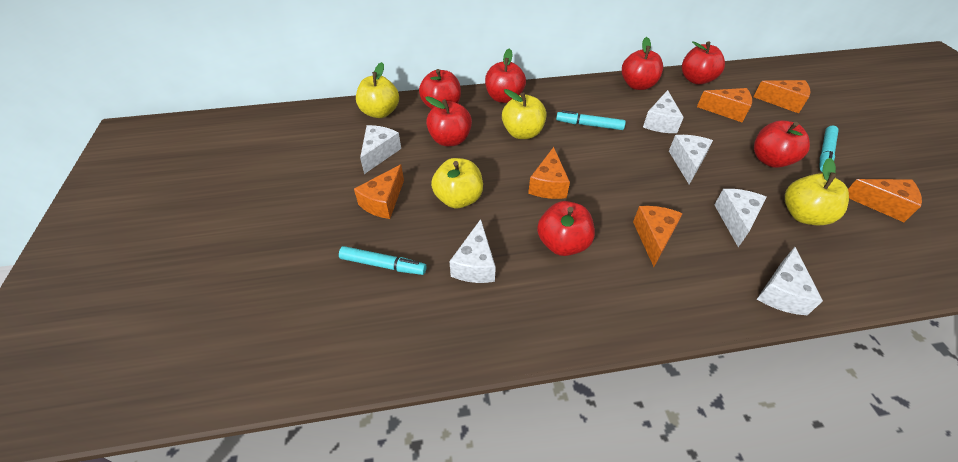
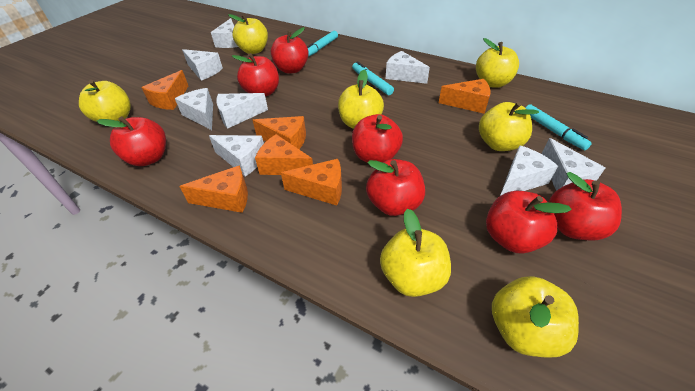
white cheese: [360,125,401,174] [449,219,496,283] [643,90,684,133] [669,135,713,185] [714,189,767,247] [757,247,823,315] = 6 -> [175,88,213,130] [182,49,223,81] [209,135,264,177] [211,18,238,48] [216,93,268,129] [386,51,430,84] [500,145,558,196] [542,138,605,191] = 8
yellow apple: [356,62,399,118] [431,158,483,208] [502,89,547,139] [785,158,849,225] = 4 -> [79,80,131,122] [228,14,268,54] [338,70,384,129] [380,209,451,297] [476,38,519,88] [479,102,539,151] [492,276,579,358] = 7

